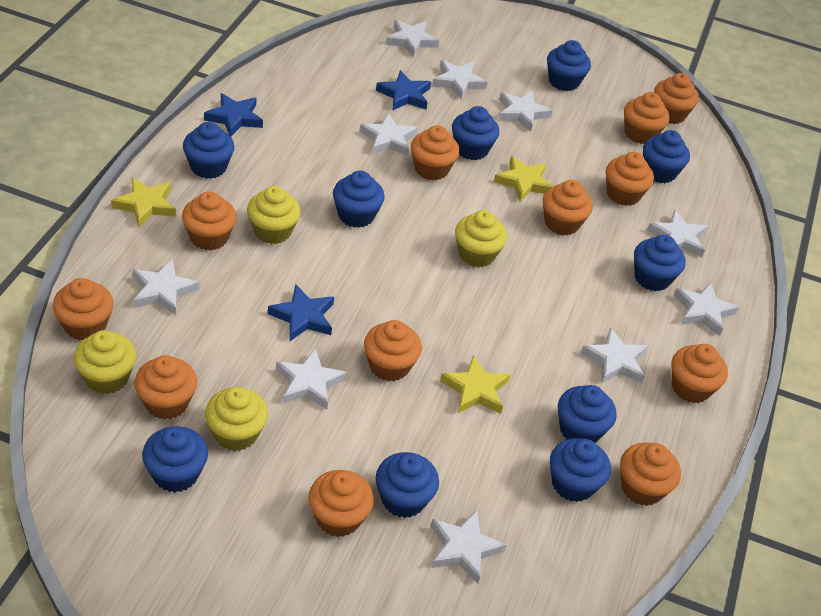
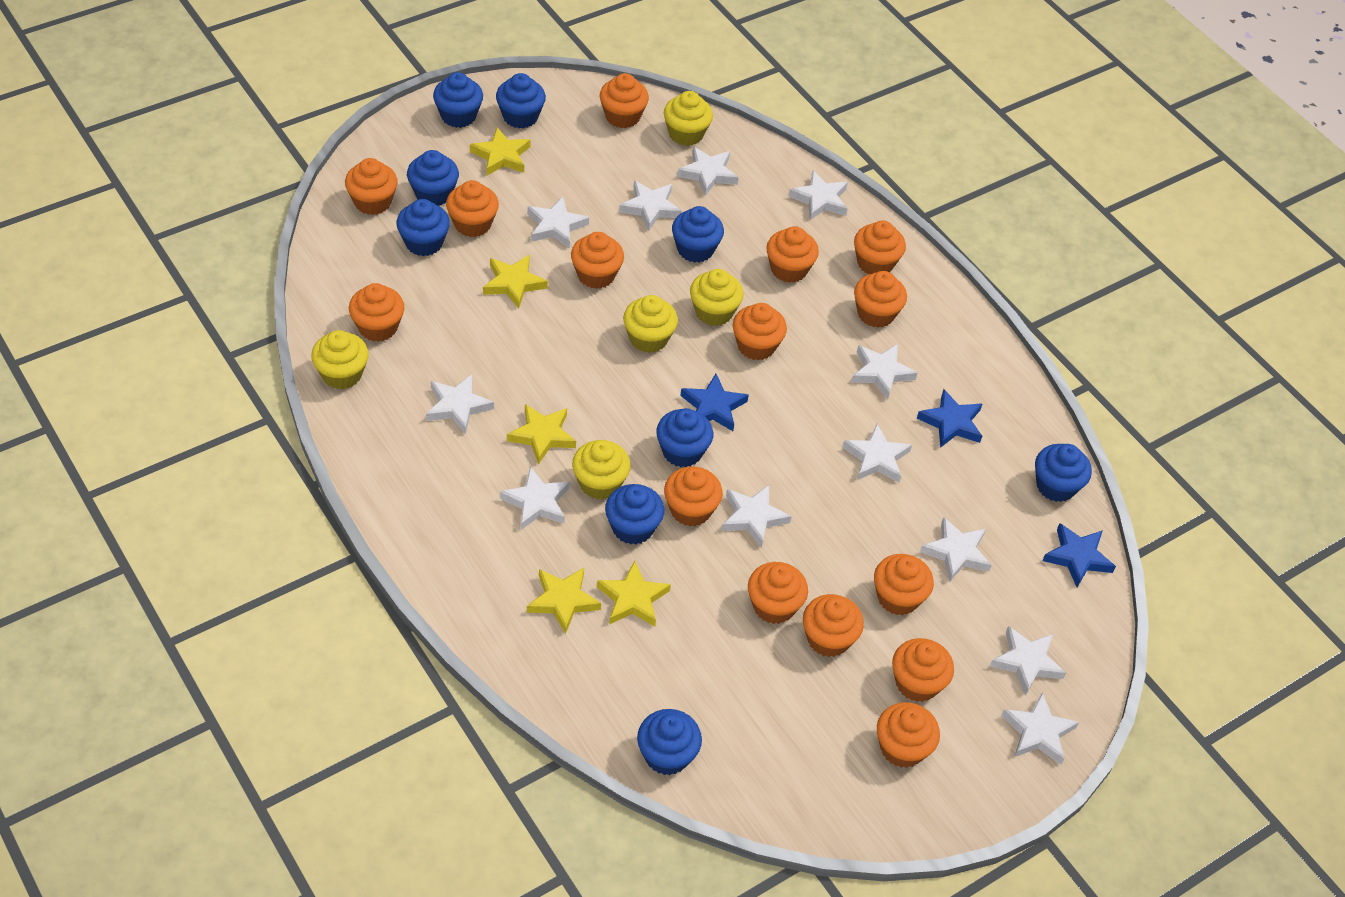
blue cupcake: [142,426,208,493] [183,122,234,179] [333,171,385,228] [376,452,439,518] [452,106,499,160] [547,40,591,91] [550,438,611,502] [558,385,616,443] [634,235,686,291] [643,130,690,183] = 10 -> [396,199,450,256] [407,150,459,206] [433,72,483,128] [496,73,546,129] [605,484,664,545] [637,709,702,775] [656,408,713,467] [672,206,724,263] [1035,444,1092,502] = 9
orange cupcake: [53,278,113,340] [135,355,197,419] [182,191,237,251] [308,470,374,537] [364,320,422,381] [411,125,460,180] [543,180,593,235] [606,152,654,206] [620,443,681,506] [624,92,670,144] [654,73,699,124] [672,344,728,403] = 12 -> [345,158,398,215] [349,283,405,342] [446,180,499,237] [571,232,624,289] [600,73,649,128] [664,467,723,526] [733,303,787,360] [748,562,808,624] [766,226,819,283] [803,594,864,657] [854,220,906,275] [854,271,907,328] [874,554,934,615] [877,702,940,768] [892,638,954,702] = 15
white star: [133,259,199,316] [276,348,347,410] [359,113,418,156] [386,20,439,58] [431,510,507,584] [432,60,488,100] [498,91,553,132] [581,328,648,383] [647,210,708,257] [674,283,739,336] = 10 -> [426,374,494,434] [500,467,570,530] [527,197,589,249] [619,180,682,231] [677,146,739,196] [721,485,792,548] [788,171,848,220] [842,424,912,483] [851,344,918,399] [920,517,992,582] [990,626,1066,696] [1001,693,1079,765] = 12
yellow cupcake: [74,330,136,394] [205,387,268,451] [247,186,301,244] [455,210,507,267] = 4 -> [311,330,369,390] [572,440,631,500] [623,295,678,353] [664,91,713,146] [690,269,744,326] = 5
yellow star: [111,177,176,228] [440,355,511,414] [494,156,553,202] = 3 -> [470,127,531,176] [483,255,548,309] [507,404,576,465] [527,568,601,634] [597,561,671,627] = 5

